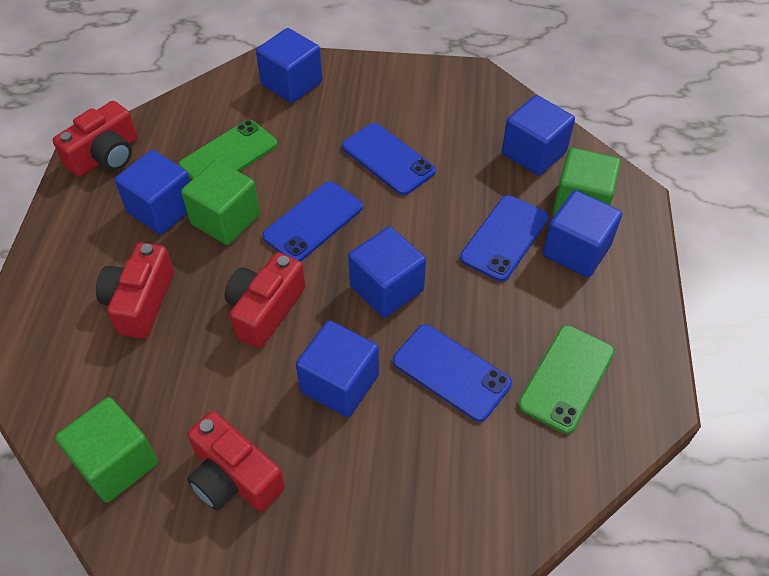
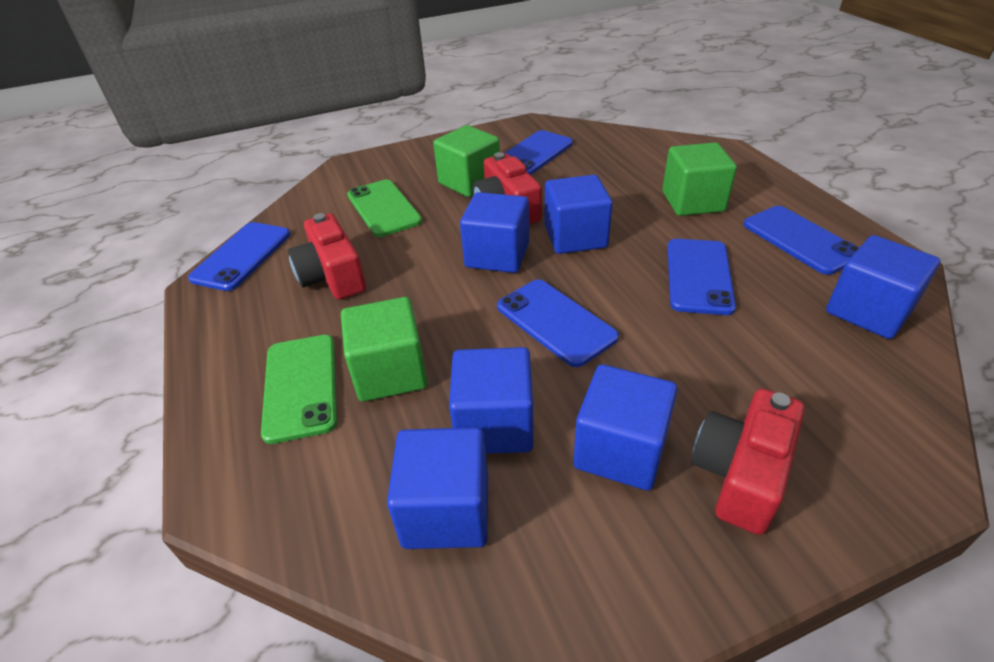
blue phone: [262,181,363,262] [342,123,436,195] [393,324,512,422] [460,195,549,281] = 4 -> [188,222,290,291] [497,279,619,367] [505,130,573,175] [668,239,736,315] [743,206,859,275] = 5
red camera: [53,101,137,177] [96,243,174,339] [187,411,285,512] [224,252,305,348] = 4 -> [288,213,366,300] [473,152,542,224] [691,389,805,535] = 3

